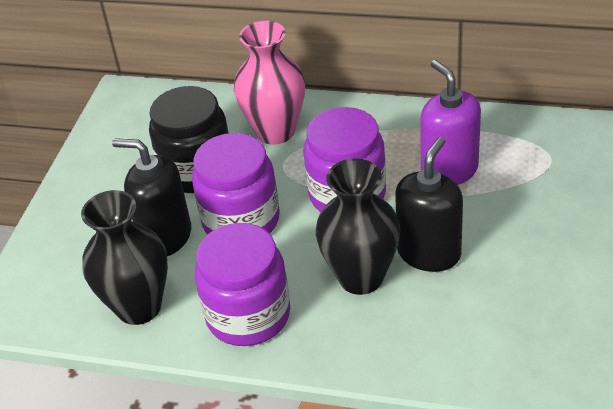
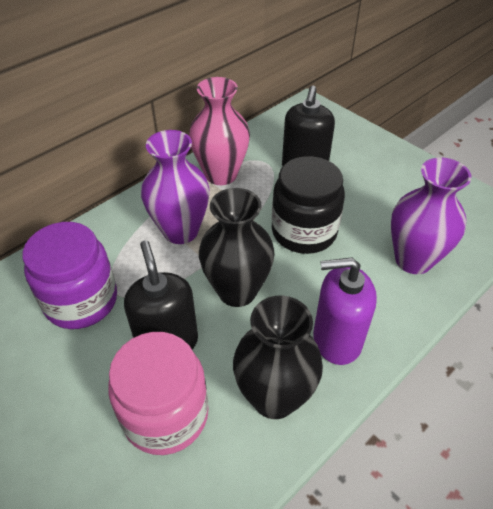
pink jar: none = 0 -> [108,332,209,455] = 1
purple jar: [192,133,280,235] [195,223,290,346] [304,107,386,212] = 3 -> [23,222,117,329] = 1
purple vase: none = 0 -> [141,130,210,244] [391,157,472,274] = 2

